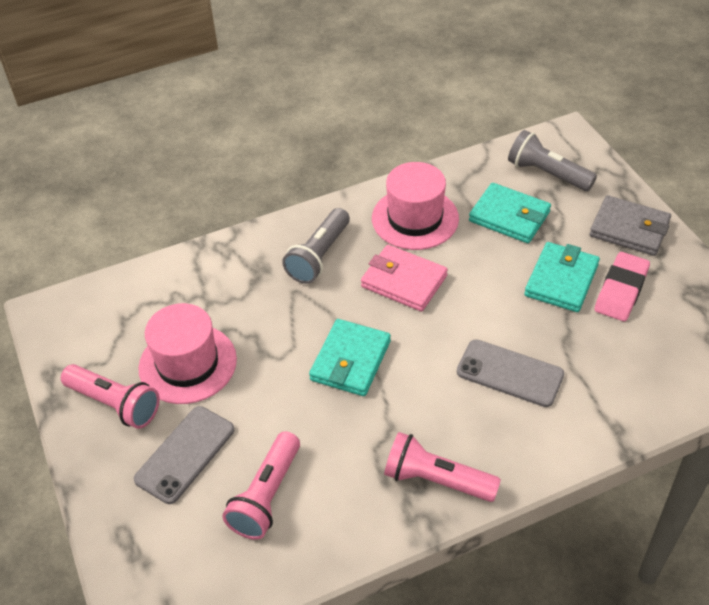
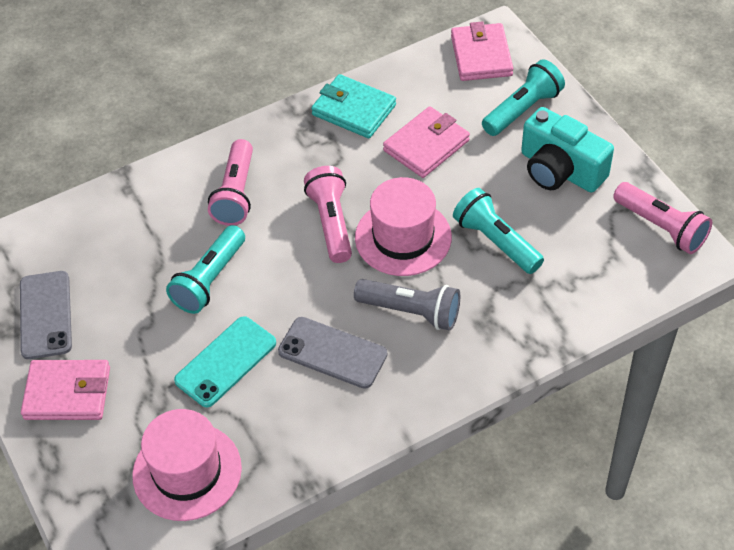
grey flashlight: [282,208,350,284] [508,130,597,191] = 2 -> [354,279,460,330] = 1
grey wallet: [590,195,671,256] = 1 -> none = 0
pink eraser: [595,252,650,321] = 1 -> none = 0
pink wallet: [361,245,448,312] = 1 -> [21,360,110,420] [383,106,470,178] [451,21,513,81] = 3
turquoise camera: none = 0 -> [521,107,614,193] = 1
turquoise flashlight: none = 0 -> [166,225,245,314] [453,188,544,274] [482,59,565,136] = 3
turquoise phone: none = 0 -> [174,316,276,407] = 1
turquoise wallet: [309,319,391,396] [469,183,551,243] [524,242,600,312] = 3 -> [311,74,396,138] = 1

